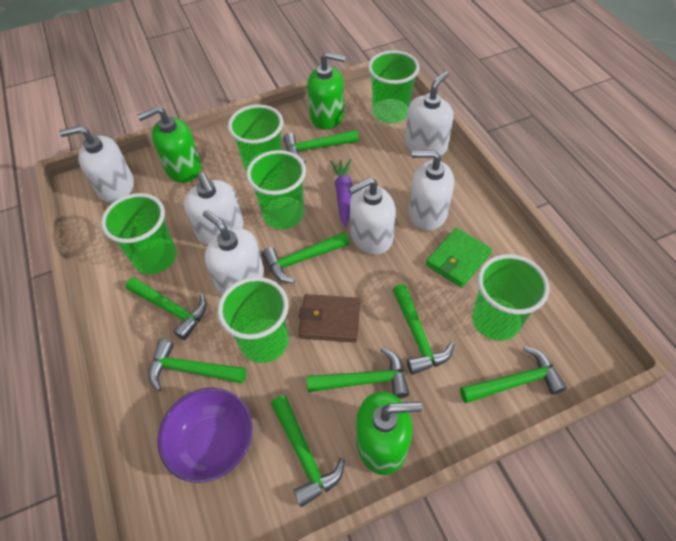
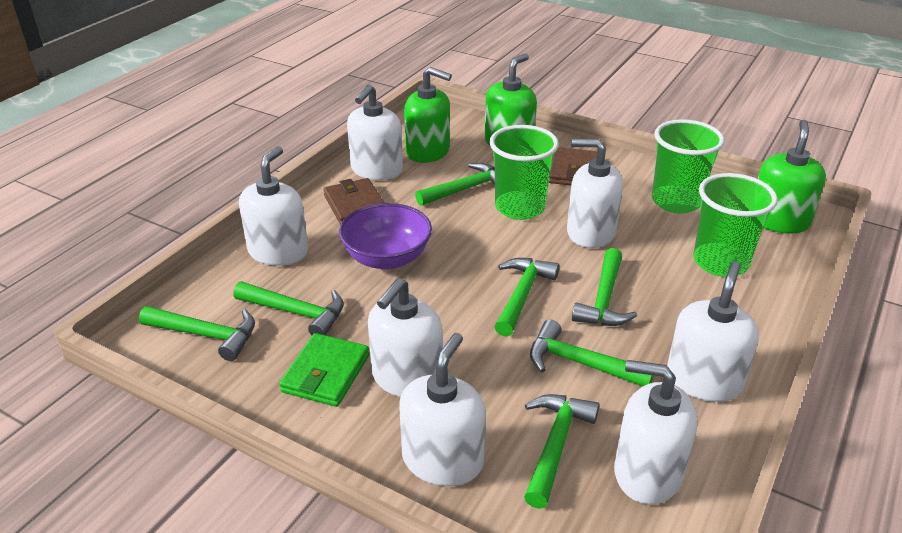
brown wallet: [299,294,360,342] = 1 -> [323,178,384,224] [549,147,597,185] = 2
green cup: [101,193,177,274] [217,277,288,363] [228,104,283,172] [246,150,306,230] [368,50,419,124] [472,254,549,341] = 6 -> [489,125,559,220] [652,119,725,213] [693,173,778,277] = 3
green hammer: [126,277,207,340] [149,339,246,391] [262,232,350,283] [271,395,345,507] [283,130,359,163] [307,348,409,399] [393,284,455,375] [460,346,567,403] = 8 -> [139,306,255,361] [233,282,344,335] [415,163,495,206] [495,258,559,337] [524,394,600,509] [530,320,654,386] [572,248,637,326] = 7
purple carrot: [330,159,353,227] = 1 -> none = 0
white soap dispenser: [59,126,134,203] [184,173,243,245] [203,210,264,295] [348,177,396,255] [405,71,454,156] [409,150,454,231] = 6 -> [239,147,308,266] [347,84,403,180] [368,278,443,397] [399,333,486,486] [567,139,623,248] [614,360,698,505] [667,261,759,402] = 7

